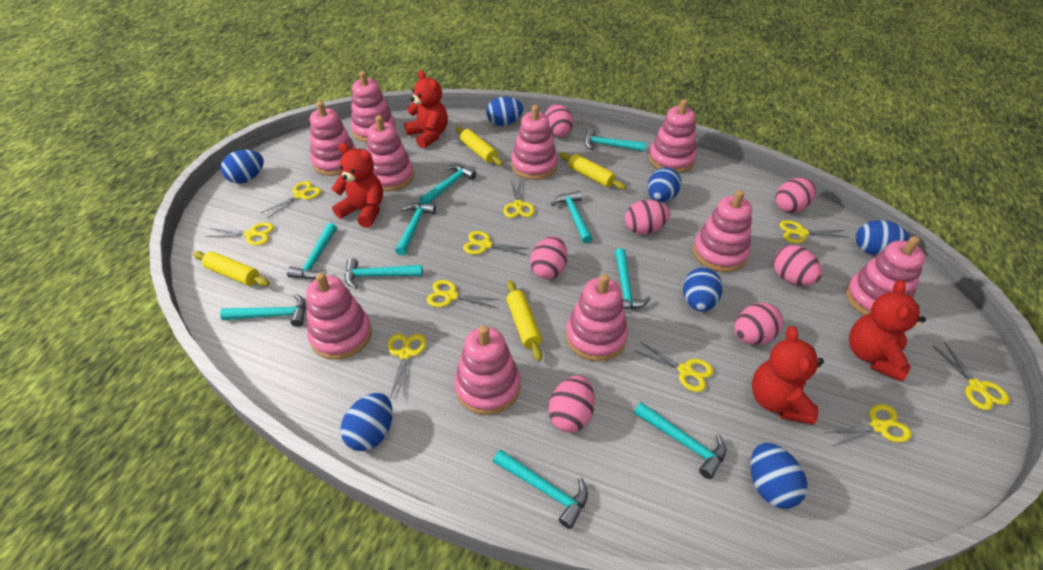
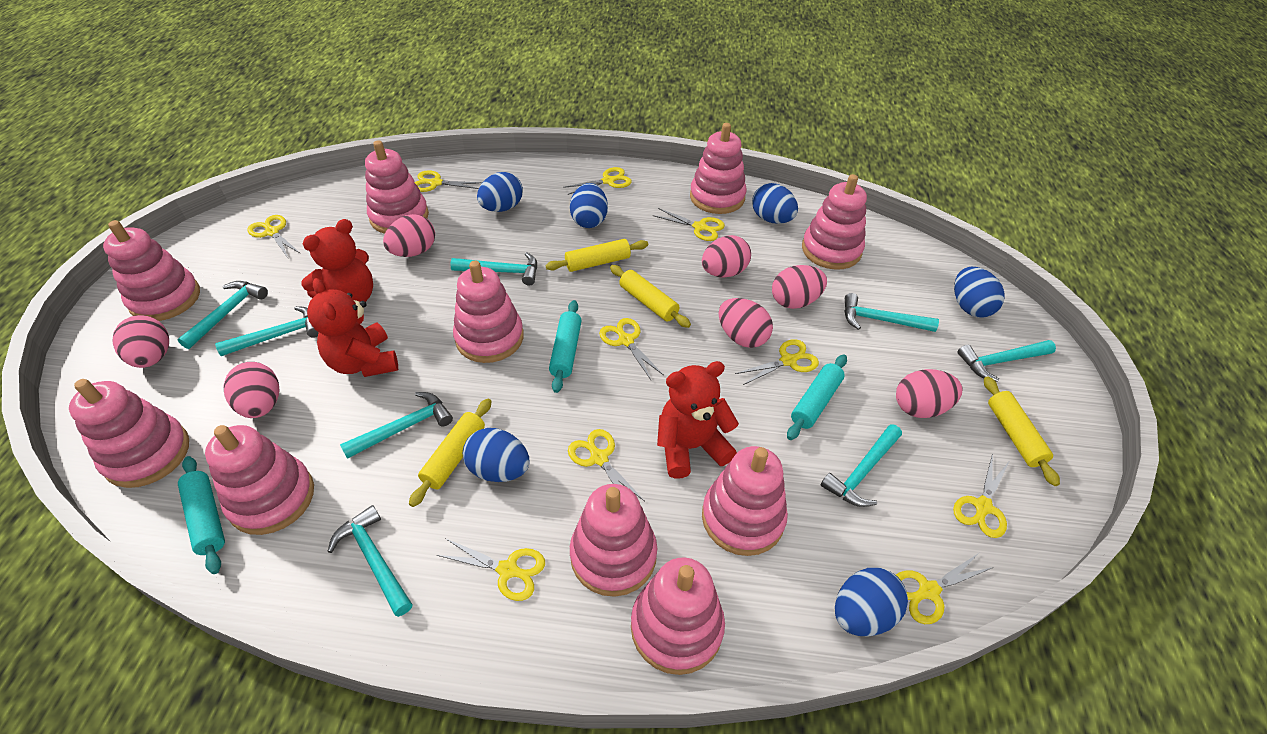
blue egg: [221,150,264,184] [340,393,392,451] [486,97,523,126] [647,167,681,203] [683,267,723,311] [750,443,807,509] [856,220,909,255] = 7 -> [463,428,529,482] [477,172,523,212] [570,183,608,228] [752,183,798,224] [835,568,908,636] [954,267,1005,318] = 6
red teddy bear: [331,143,383,228] [404,70,448,148] [752,326,824,425] [849,280,926,382] = 4 -> [302,219,373,302] [307,278,398,377] [657,361,739,479] = 3
turquoise hammer: [220,293,306,327] [287,223,337,279] [345,258,423,289] [395,203,436,256] [419,165,476,204] [493,449,588,529] [551,191,593,244] [584,129,646,152] [615,248,651,310] [634,402,726,479] = 10 -> [177,281,268,349] [215,306,319,356] [327,505,412,617] [340,392,453,459] [450,252,537,286] [820,424,902,507] [844,293,939,332] [957,340,1056,382] = 8
turquoise rolling pin: none = 0 -> [178,456,225,574] [549,300,582,393] [787,354,847,440] = 3

